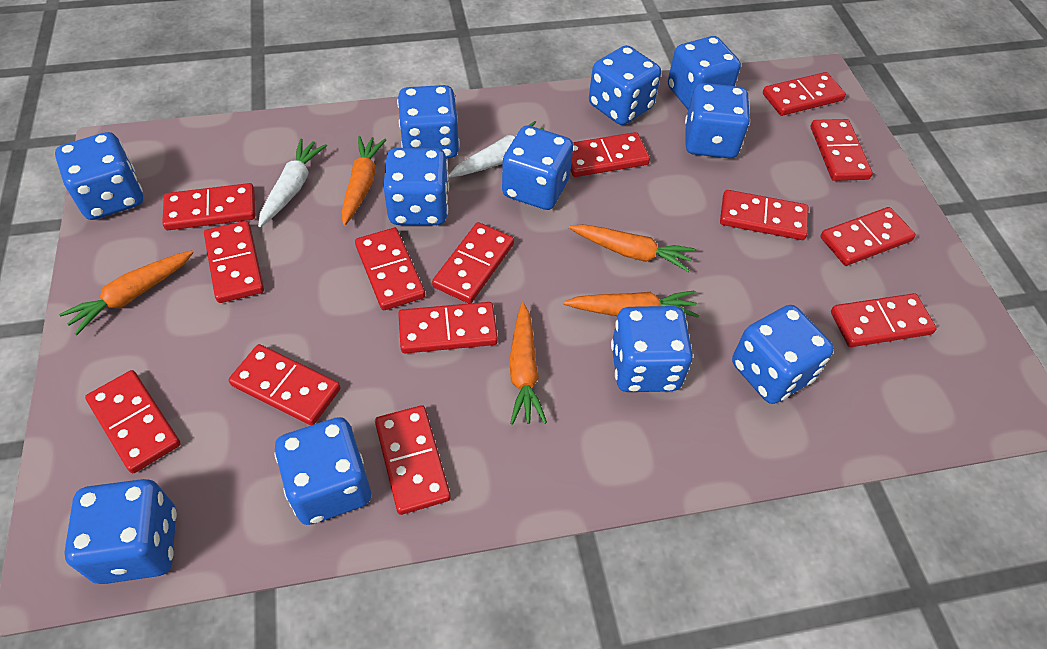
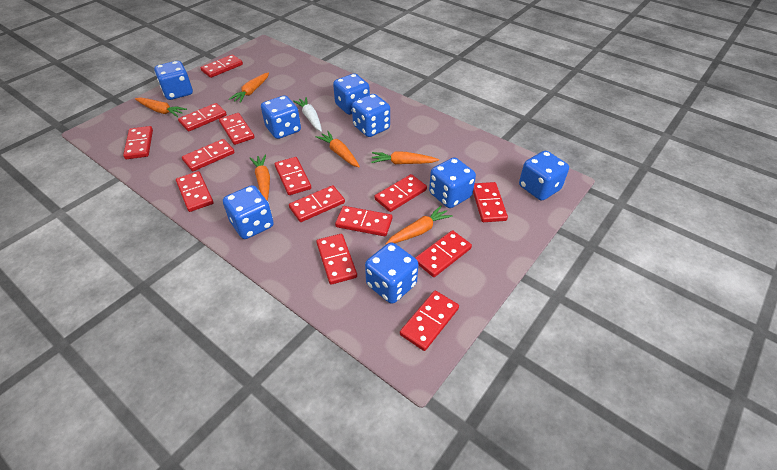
blue dice: [55,132,143,220] [64,479,177,584] [275,417,371,525] [383,148,449,225] [397,85,460,158] [502,126,573,210] [589,45,661,125] [611,306,693,392] [668,36,741,109] [685,83,750,158] [732,305,834,404] = 11 -> [154,61,193,100] [223,185,274,239] [261,95,301,139] [333,74,370,115] [352,94,390,137] [365,242,418,304] [429,157,476,208] [519,151,569,200] = 8
orange carrot: [59,250,194,335] [341,136,387,226] [509,302,547,425] [563,291,699,317] [569,224,695,272] = 5 -> [135,97,187,117] [229,72,269,103] [250,154,270,201] [315,131,360,167] [371,151,439,164] [386,206,453,244] = 6
white carrot: [258,138,327,227] [449,121,544,178] = 2 -> [293,97,322,132] = 1

